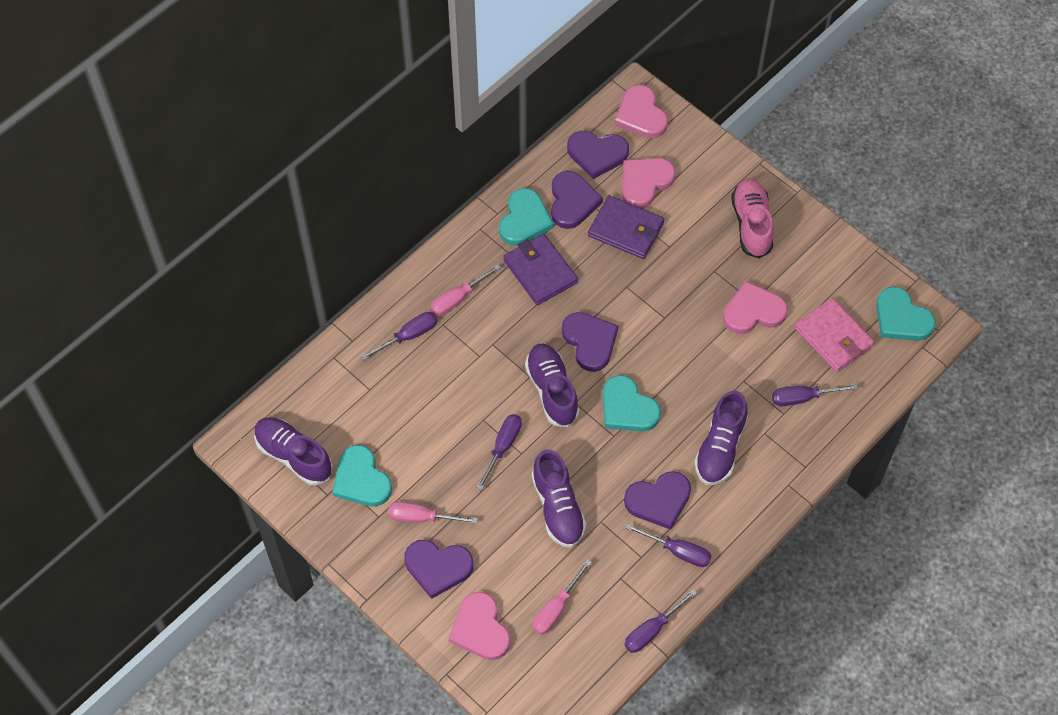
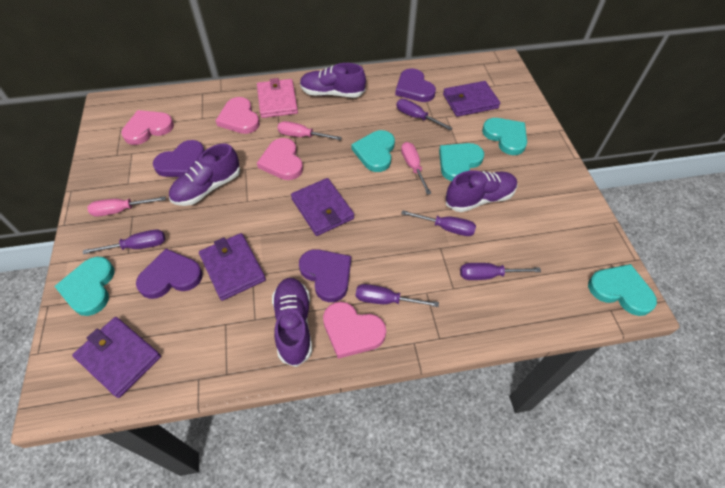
pink shoe: [731,178,774,258] = 1 -> none = 0
purple heart: [404,540,474,599] [551,171,603,229] [562,312,618,372] [567,131,629,179] [624,471,691,530] = 5 -> [136,249,203,299] [153,140,205,177] [299,249,351,302] [395,68,436,102] = 4
purple wallet: [503,233,578,305] [588,195,664,259] = 2 -> [72,317,161,398] [199,233,266,301] [291,178,354,236] [443,81,500,117] = 4
turquoise heart: [332,445,392,506] [499,188,554,245] [603,375,661,432] [876,287,936,341] = 4 -> [54,257,114,316] [352,130,395,172] [439,143,484,181] [482,118,527,155] [588,264,657,316] = 5

